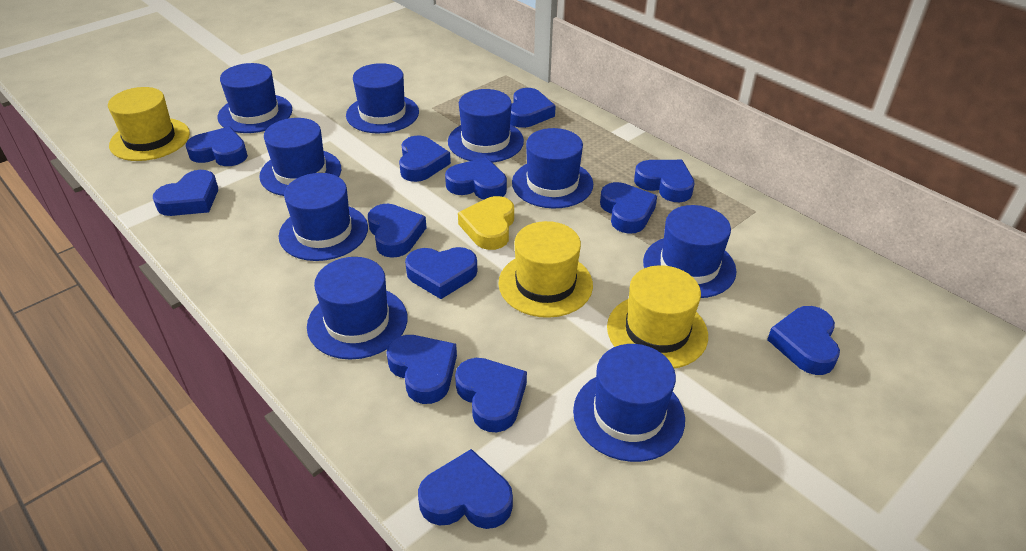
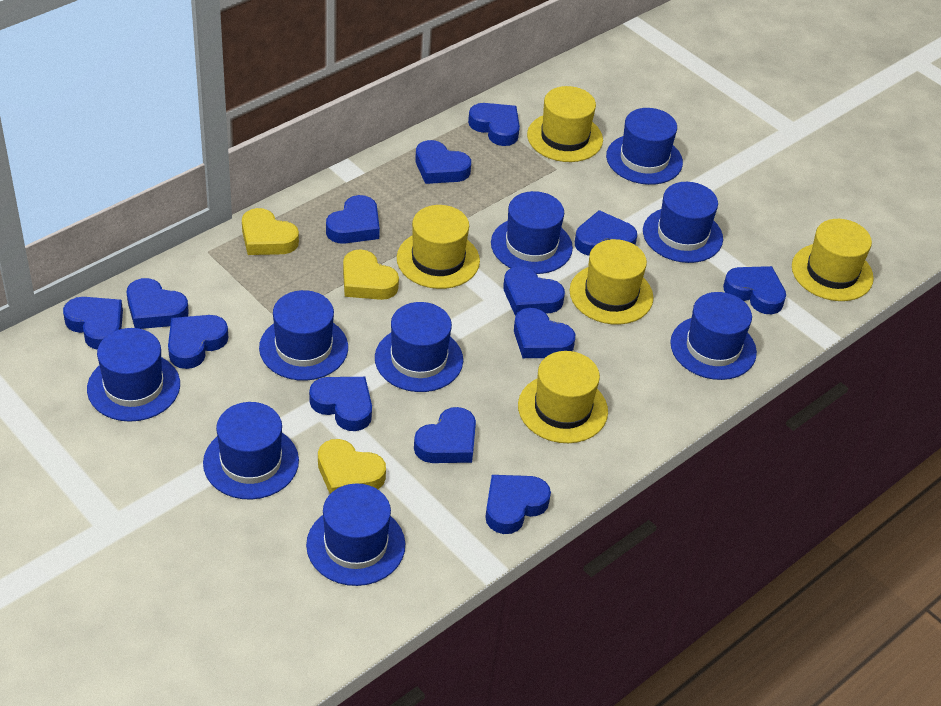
yellow hat: [108,87,190,161] [498,221,593,318] [607,265,708,368] = 3 -> [397,205,480,289] [518,351,608,443] [527,86,603,162] [570,239,653,325] [792,219,874,301] = 5
yellow heart: [458,196,514,250] = 1 -> [242,208,299,255] [318,439,386,494] [343,249,399,300] = 3

